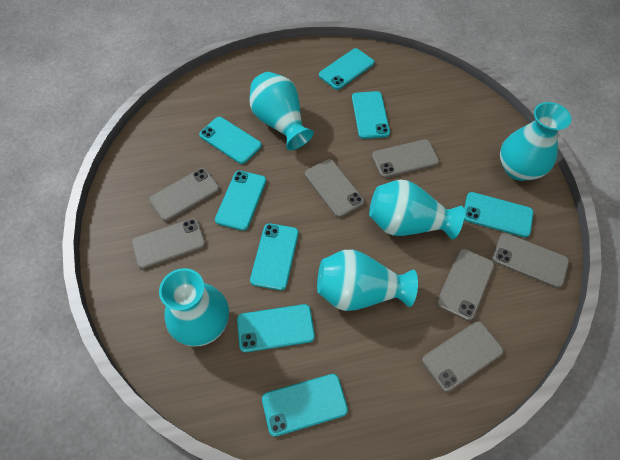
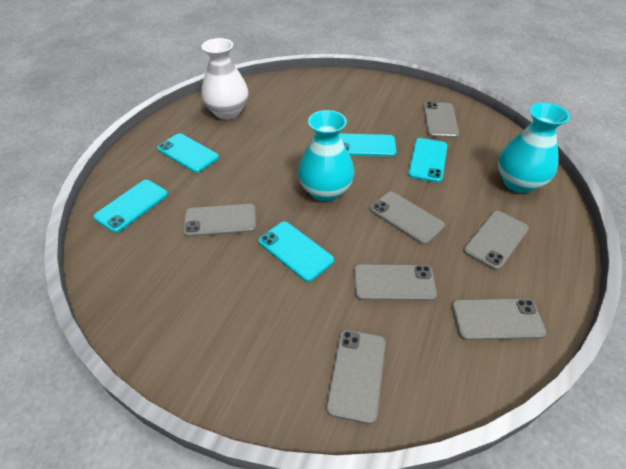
turquoise phone: [199,117,262,164] [215,170,266,231] [237,304,315,352] [250,223,299,290] [262,374,348,437] [319,48,374,90] [352,91,390,139] [464,192,533,237] = 8 -> [93,180,168,233] [157,133,219,173] [259,222,334,282] [339,133,397,157] [408,138,448,183] = 5
turquoise vase: [159,268,229,347] [250,72,314,150] [317,250,418,311] [369,180,465,239] [500,102,571,181] = 5 -> [298,110,354,202] [498,103,570,193] = 2
white vase: none = 0 -> [201,38,249,120] = 1

